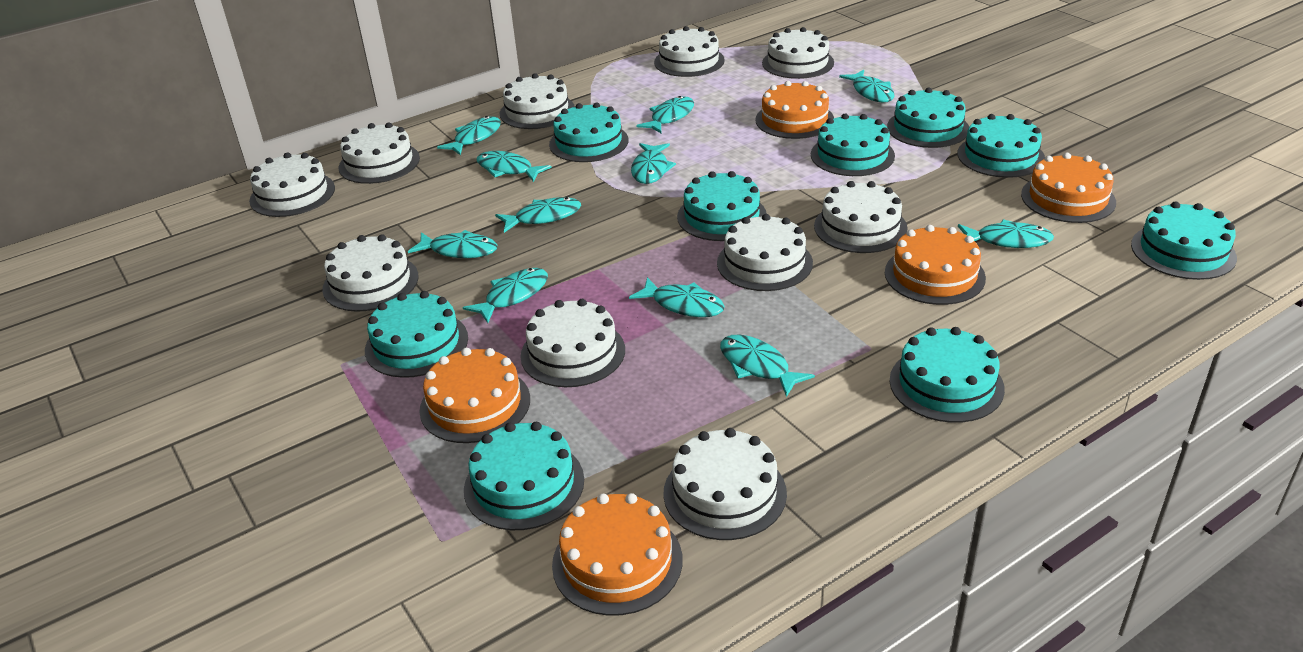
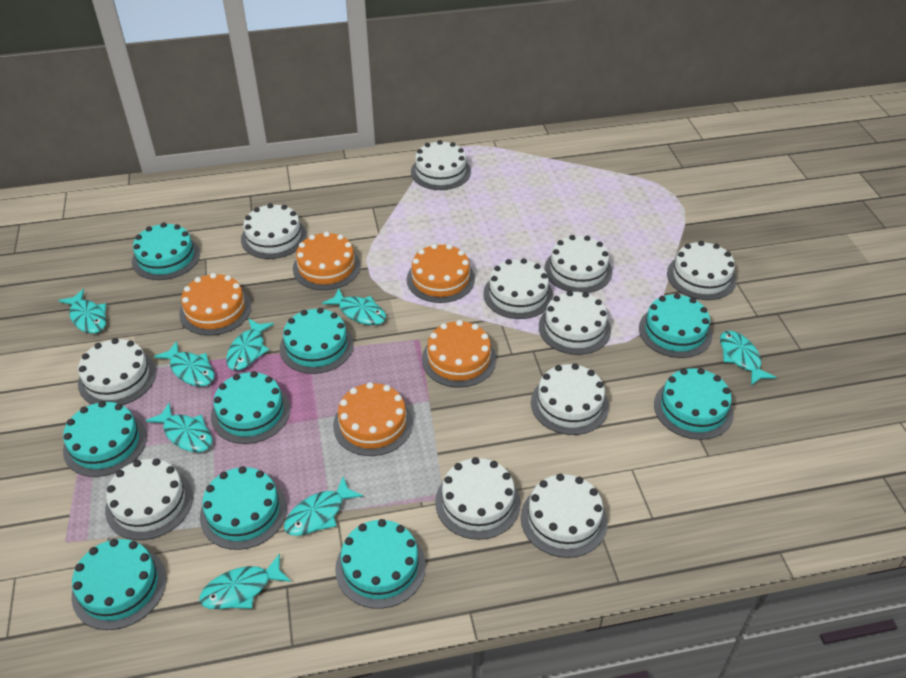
turquoise fish: [408,230,497,258] [437,116,501,155] [463,268,548,323] [476,151,552,182] [495,197,581,233] [629,277,725,317] [631,143,676,184] [636,96,694,133] [720,334,815,397] [839,70,895,102] [958,219,1054,248] = 11 -> [58,289,106,334] [146,403,212,452] [154,341,215,386] [199,553,291,609] [226,318,274,370] [284,477,363,536] [322,288,386,325] [720,331,777,386] = 8
white cake: [249,152,335,217] [322,234,419,312] [338,123,420,184] [500,73,575,129] [520,299,625,387] [654,26,725,77] [663,428,787,540] [717,214,813,291] [762,27,834,79] [814,181,908,253] = 10 -> [78,338,156,405] [105,458,193,540] [241,203,307,259] [411,140,471,190] [435,457,521,540] [483,258,553,319] [521,474,608,558] [531,363,609,435] [539,291,611,355] [545,235,613,293] [667,241,736,300] = 11

